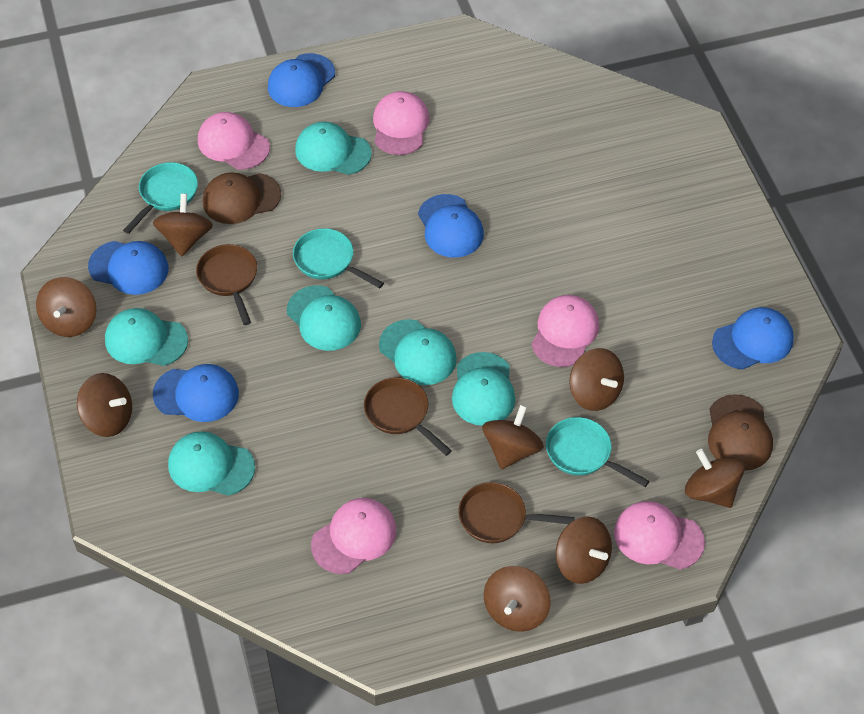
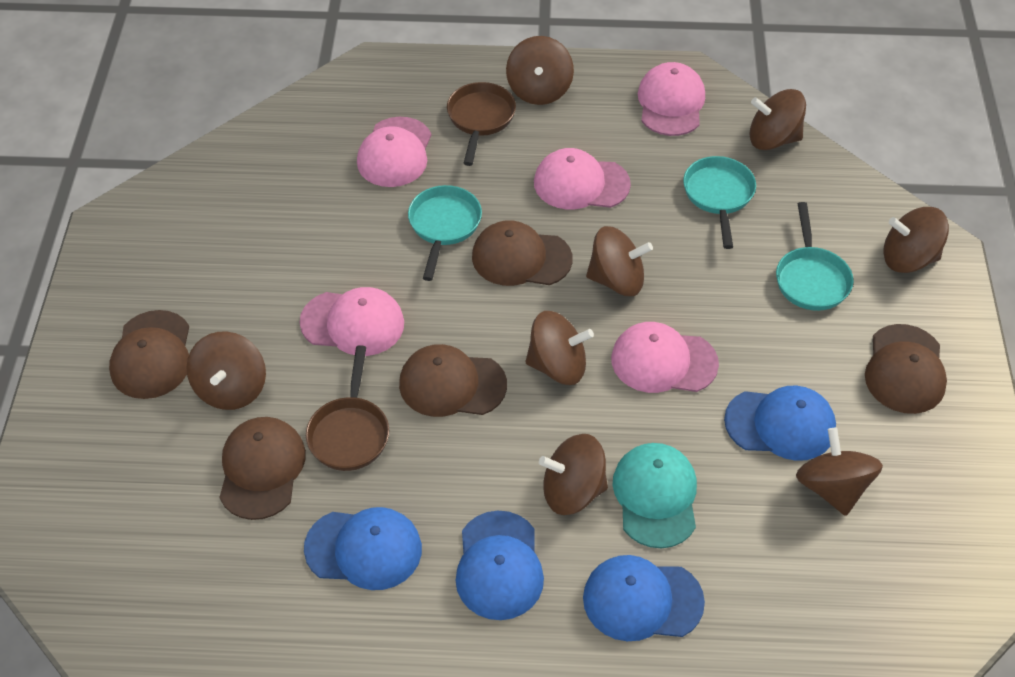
blue cap: [88,241,168,295] [153,364,239,422] [268,53,335,107] [418,194,484,258] [712,307,794,370] = 5 -> [304,507,422,590] [455,511,544,620] [583,555,705,641] [724,385,836,461] = 4
brown cap: [203,172,281,224] [708,394,773,471] = 2 -> [109,310,189,399] [219,417,306,520] [399,344,507,417] [472,220,573,286] [865,324,947,414] = 5
brown pan: [196,244,257,325] [364,377,452,456] [458,482,575,543] = 3 -> [306,345,389,471] [447,82,516,166] = 2
turquoise cap: [105,308,188,366] [168,431,255,496] [287,285,361,351] [295,122,372,175] [379,319,457,385] [452,352,515,426] = 6 -> [613,443,697,549] = 1

